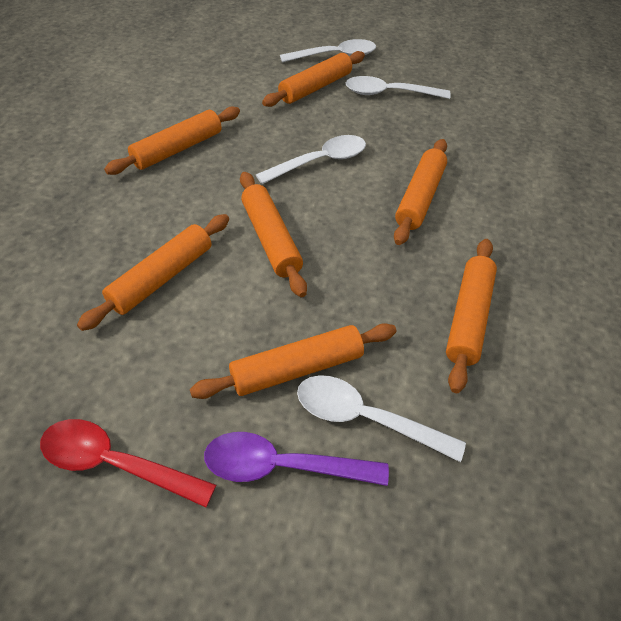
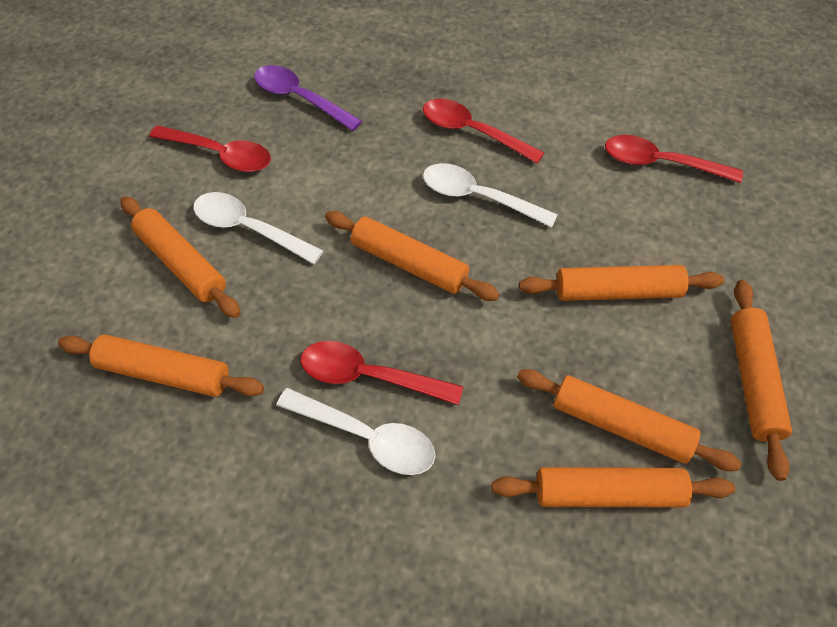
red spoon: [40,419,216,507] = 1 -> [149,125,271,172] [300,341,463,405] [423,99,544,164] [605,135,743,183] = 4
white spoon: [256,135,366,184] [280,39,376,62] [297,375,466,462] [346,76,451,99] = 4 -> [193,192,324,264] [276,388,436,475] [423,163,558,228] = 3

